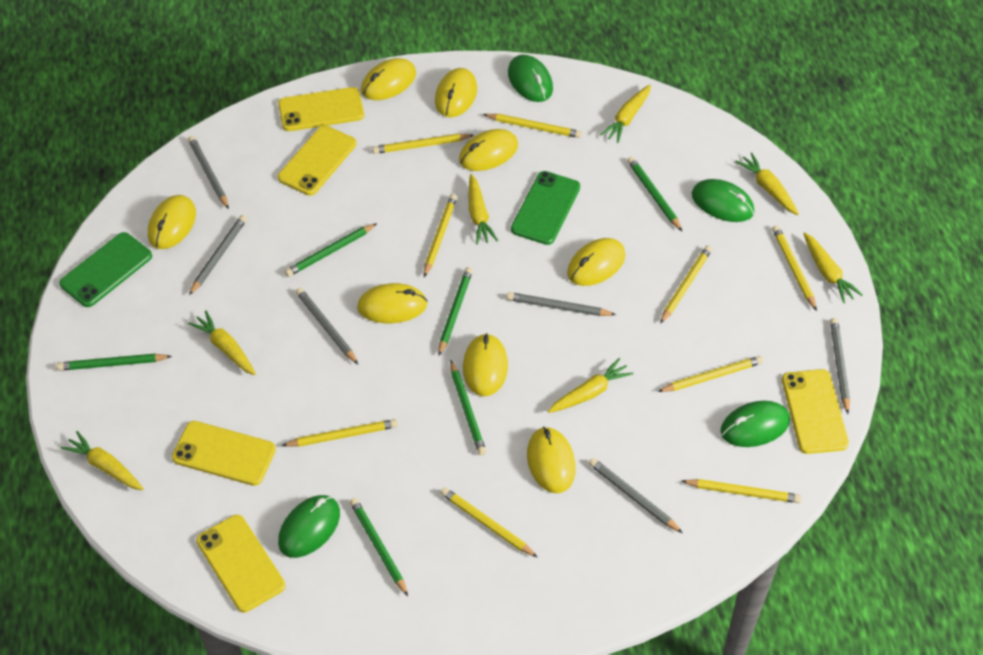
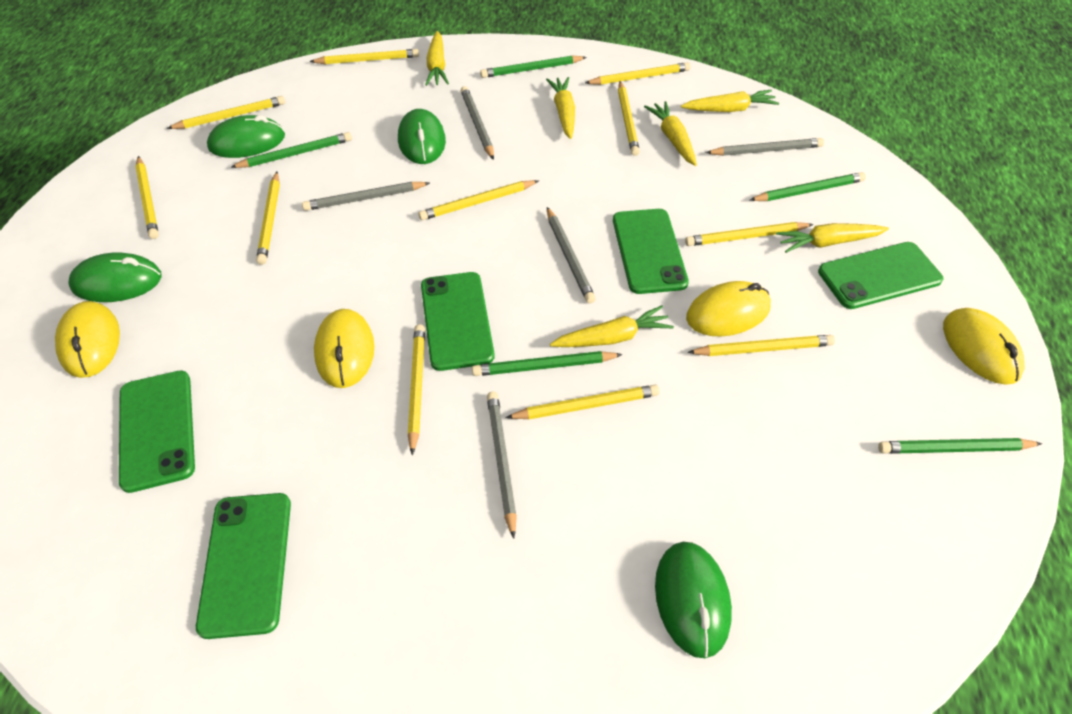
green pencil: [57,354,172,371] [285,223,377,277] [350,498,408,596] [438,267,473,356] [450,360,486,455] [627,157,682,231] = 6 -> [230,132,352,168] [472,351,623,376] [480,55,587,78] [750,172,866,201] [878,438,1042,454] = 5
green phone: [59,232,152,307] [511,171,580,245] = 2 -> [119,370,195,493] [196,493,291,639] [421,272,495,371] [613,209,689,294] [818,242,943,309] = 5
grey pencil: [188,136,229,209] [189,215,247,295] [296,288,358,364] [507,292,616,316] [589,458,683,533] [830,318,850,414] = 6 -> [302,182,430,211] [461,86,494,160] [487,392,517,539] [547,207,596,303] [706,138,824,156] = 5
yellow carrot: [61,431,143,490] [188,311,256,375] [469,174,498,245] [548,358,633,413] [600,85,651,143] [735,153,799,215] [803,232,863,303] = 7 -> [425,31,449,86] [546,77,575,139] [550,305,674,347] [644,101,697,166] [681,90,779,112] [776,223,889,253] = 6
yellow mouse: [148,195,196,249] [357,283,427,323] [361,58,416,100] [435,68,477,117] [459,129,518,171] [463,333,508,396] [527,426,576,493] [567,238,625,286] = 8 -> [55,301,120,378] [314,309,375,388] [686,281,771,336] [943,308,1025,385] = 4
yellow pencil: [281,419,398,447] [372,134,474,154] [424,194,457,277] [441,487,538,558] [483,114,582,138] [657,356,763,392] [660,245,712,324] [682,479,801,503] [772,225,817,311] = 9 -> [135,156,159,239] [167,96,285,129] [256,172,280,265] [310,49,419,64] [408,324,425,455] [419,180,539,220] [505,385,660,419] [585,62,691,85] [618,81,640,156] [685,222,813,246] [687,335,835,356] = 11
yellow phone: [172,421,276,486] [196,515,285,612] [278,87,364,131] [278,125,356,196] [782,369,849,454] = 5 -> none = 0

